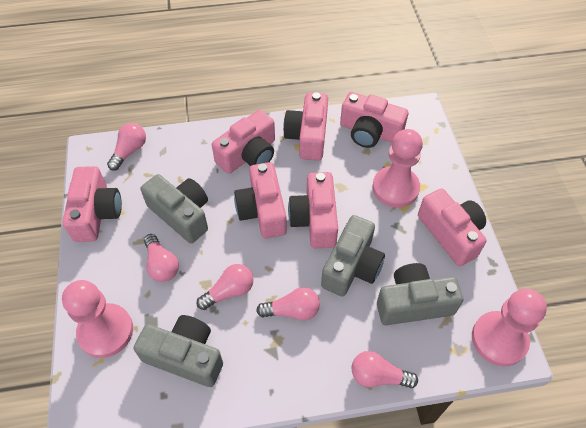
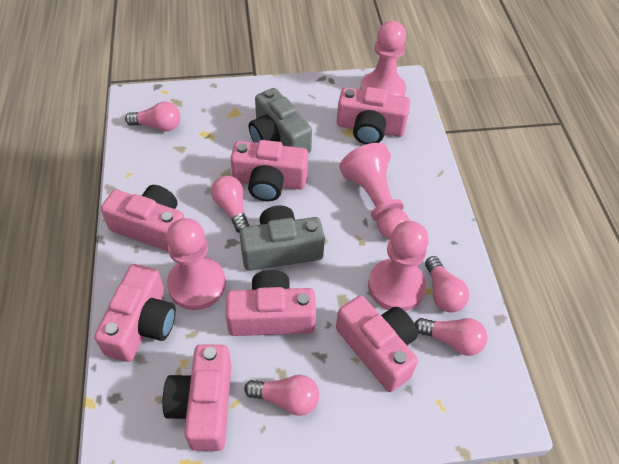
grey camera: [133,315,223,387] [140,174,208,243] [321,215,385,297] [377,263,463,325] = 4 -> [239,205,325,271] [249,88,312,153] = 2
pink pawn: [62,280,133,358] [372,129,423,208] [472,289,547,366] = 3 -> [166,218,226,310] [339,143,409,239] [360,21,406,97] [368,221,429,311] = 4

